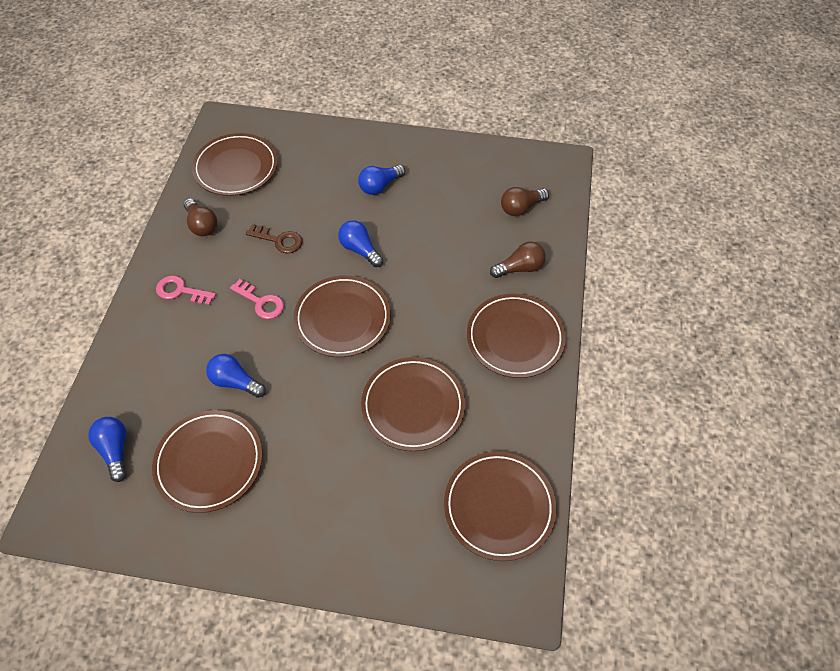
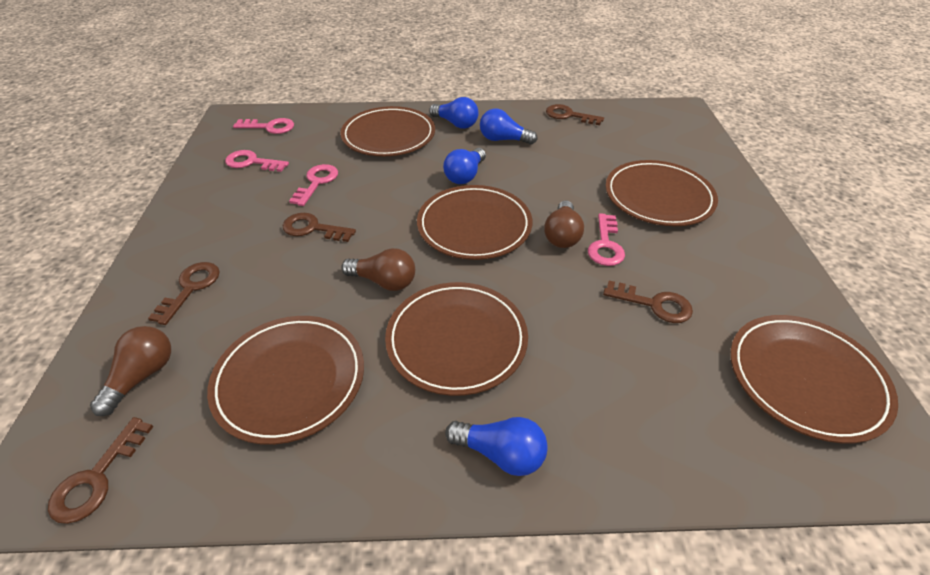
brown key: [246,224,303,253] = 1 -> [48,417,153,524] [148,262,220,325] [283,213,356,242] [546,104,604,125] [603,281,693,323] = 5
pink key: [156,275,216,305] [230,279,284,319] = 2 -> [225,150,289,172] [233,118,294,134] [289,164,338,206] [588,214,625,266] = 4

